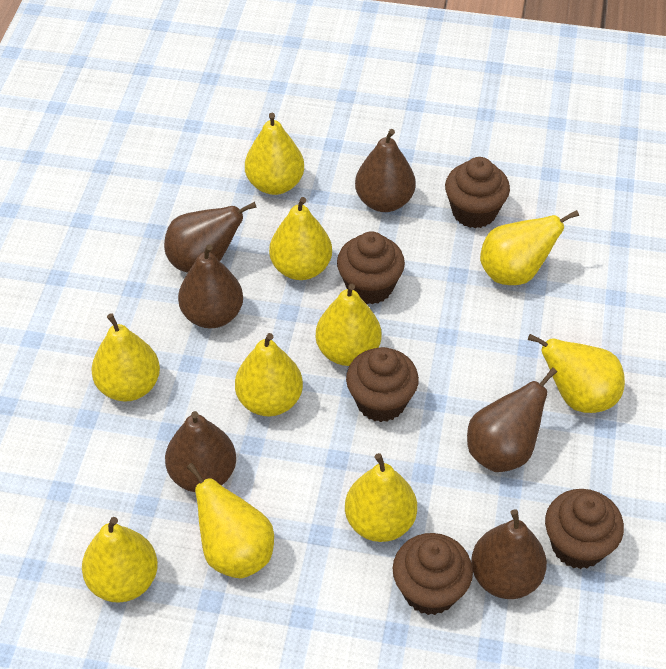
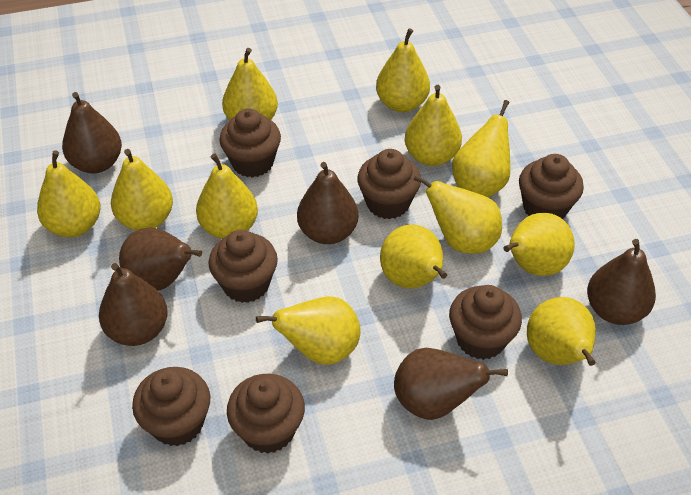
brown cupcake: [337,232,405,305] [346,347,419,422] [393,533,473,615] [445,157,510,228] [545,489,624,569] = 5 -> [132,367,210,446] [208,230,278,303] [219,108,281,178] [227,374,305,454] [357,149,421,219] [449,285,522,360] [519,154,584,219] = 7
yellow pear: [82,517,158,603] [91,313,160,402] [187,463,274,578] [235,333,303,417] [245,113,304,195] [269,197,332,280] [316,284,381,366] [345,453,417,542] [480,210,579,285] [528,334,625,413] = 10 -> [37,151,100,237] [111,149,173,230] [196,153,258,239] [222,48,278,121] [256,296,361,365] [376,28,430,112] [380,224,447,289] [405,85,462,166] [414,175,502,254] [452,100,510,197] [503,213,575,276] [527,297,596,366] = 12

